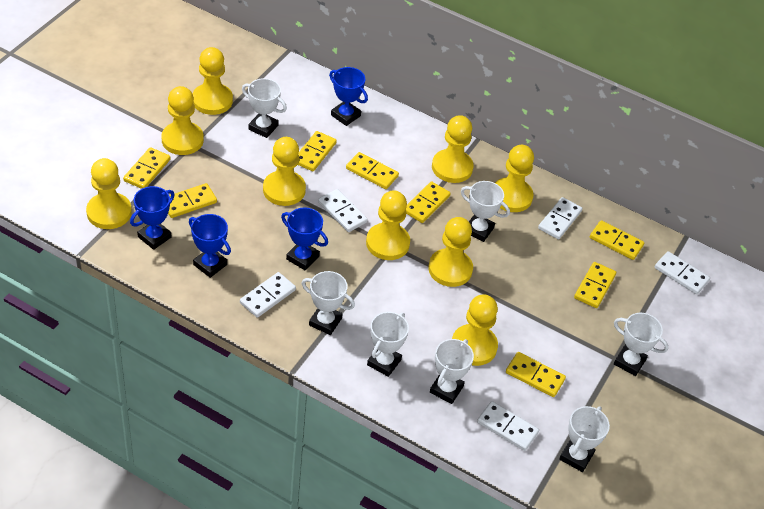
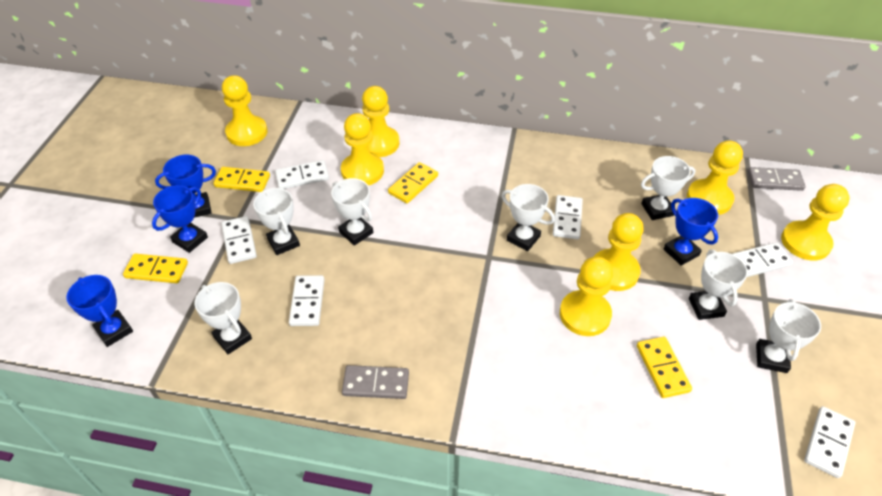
grey domino: none = 0 -> [342,365,409,399] [748,167,805,191] = 2
white domino: [240,272,296,318] [318,189,368,232] [477,401,539,451] [538,197,582,239] [655,251,710,294] = 5 -> [222,216,257,264] [275,160,329,189] [289,275,324,326] [553,195,583,239] [732,242,793,277] [804,406,855,478] = 6
yellow domino: [123,147,171,189] [168,183,217,218] [298,131,337,171] [346,152,399,189] [406,181,451,223] [506,352,566,397] [574,262,616,308] [590,220,644,260] = 8 -> [123,254,188,283] [214,167,270,192] [388,162,438,203] [637,337,692,398] = 4
yellow pawn: [86,158,132,229] [162,86,204,155] [192,47,233,115] [263,137,306,206] [366,190,410,260] [428,217,473,287] [432,115,474,183] [452,295,498,366] [495,145,534,212] = 9 -> [222,75,267,146] [341,113,384,185] [362,86,399,157] [560,257,613,336] [594,213,644,291] [687,140,743,215] [781,184,850,261] = 7

